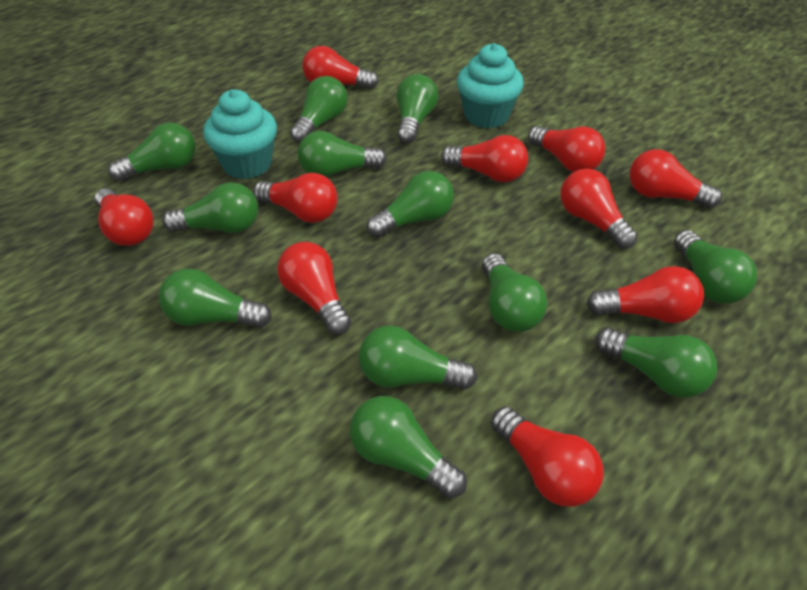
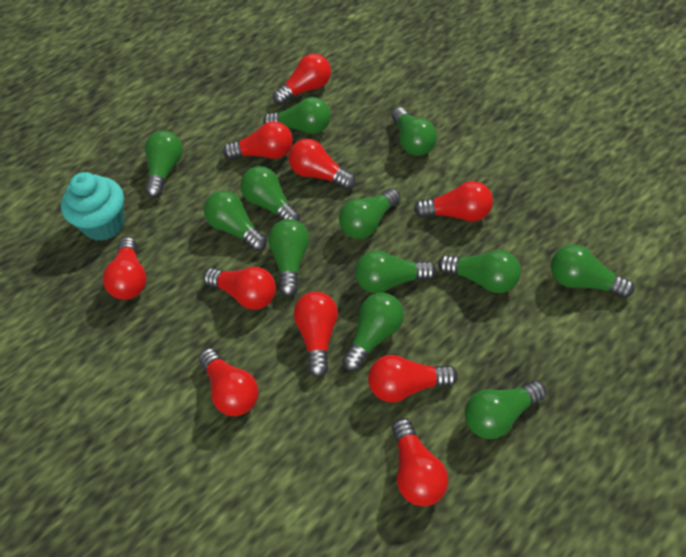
turquoise cupcake: [203,90,277,179] [457,43,524,129] = 2 -> [61,172,125,241] = 1

